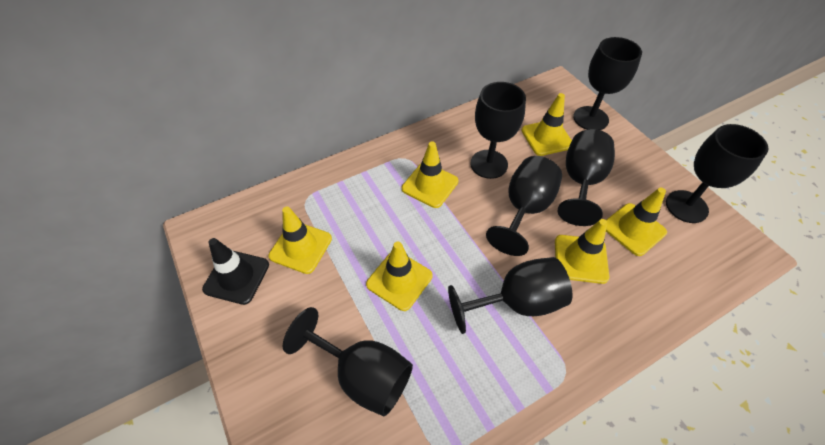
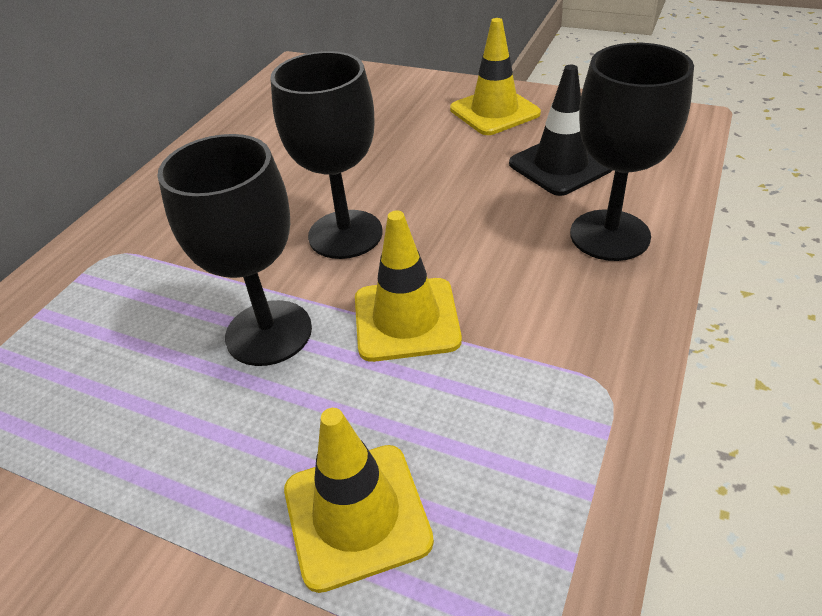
black goblet: [283,307,413,416] [448,257,572,334] [470,82,526,179] [486,156,562,256] [558,129,615,226] [573,37,642,130] [666,124,769,223] = 7 -> [157,134,312,366] [270,51,383,259] [570,43,694,261] = 3
yellow traffic cone: [269,207,332,274] [366,242,433,311] [402,142,458,208] [521,93,572,156] [555,219,609,284] [606,188,667,256] = 6 -> [284,408,434,593] [355,211,462,362] [450,18,541,135] = 3

